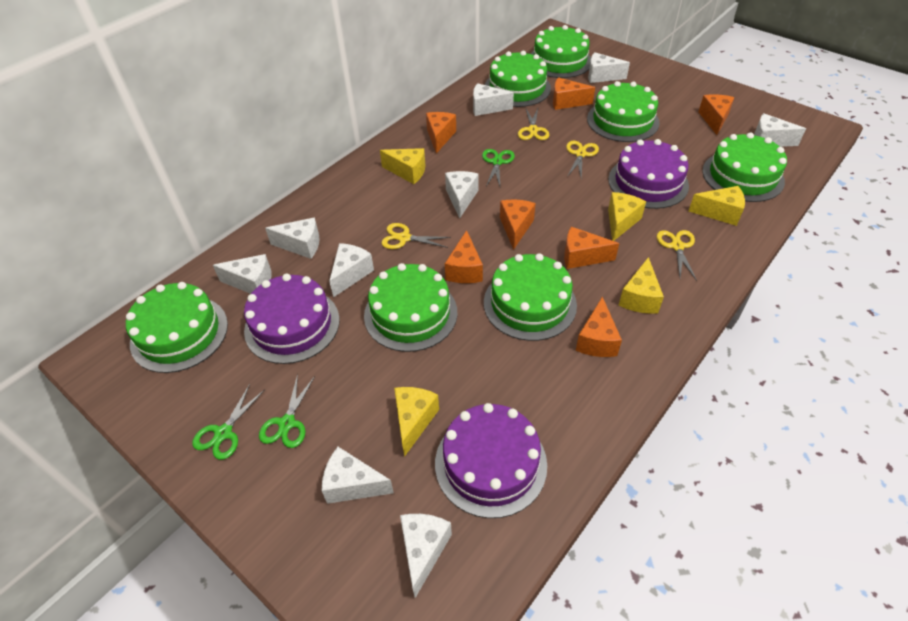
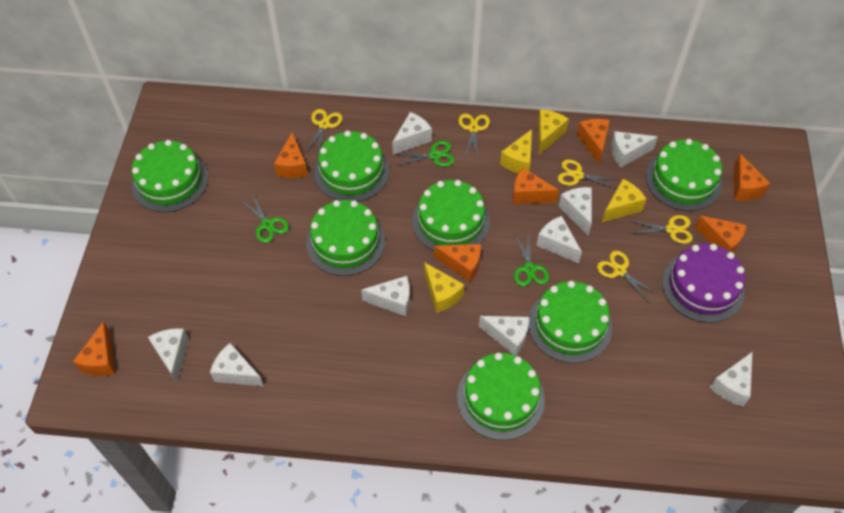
purple cake: [244,274,340,364] [435,403,547,518] [608,139,689,209] = 3 -> [662,244,746,323] = 1
yellow cheese: [380,148,425,184] [394,387,439,457] [608,192,646,241] [619,257,664,314] [689,186,745,226] = 5 -> [424,262,465,313] [500,129,532,173] [538,109,569,154] [602,179,646,222] = 4
yellow scissors: [381,223,451,249] [518,107,549,140] [566,141,599,178] [656,230,697,281] = 4 -> [305,109,342,154] [458,113,490,157] [558,159,616,189] [597,251,658,302] [630,215,693,244] = 5

